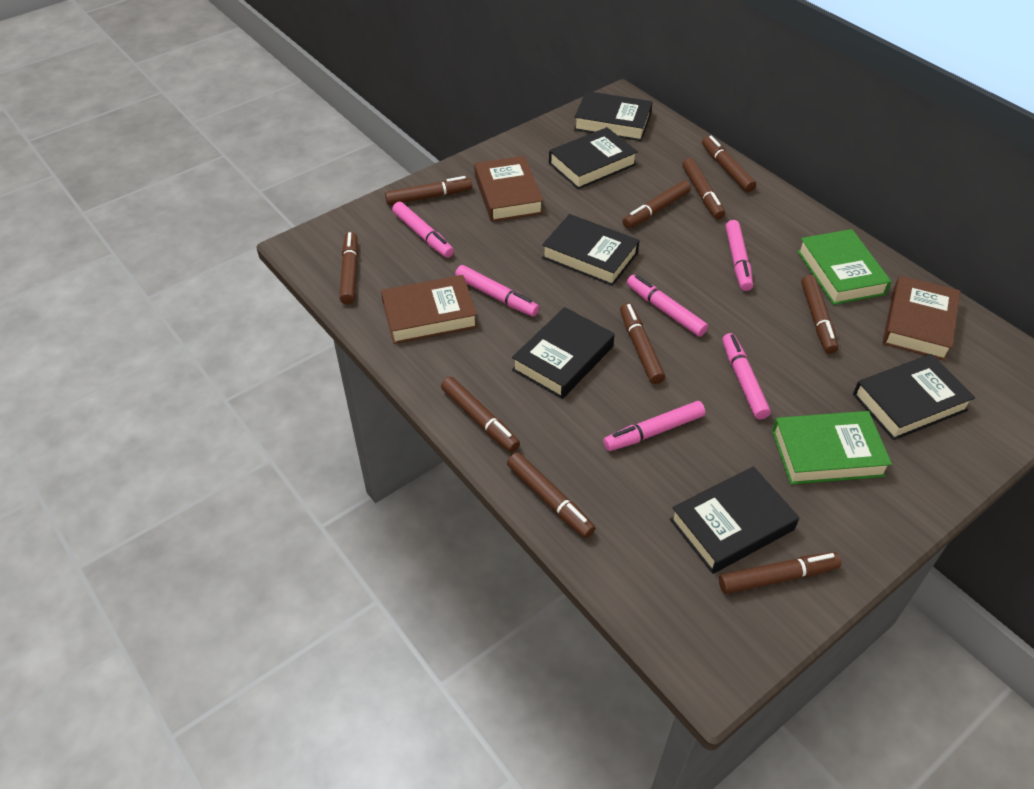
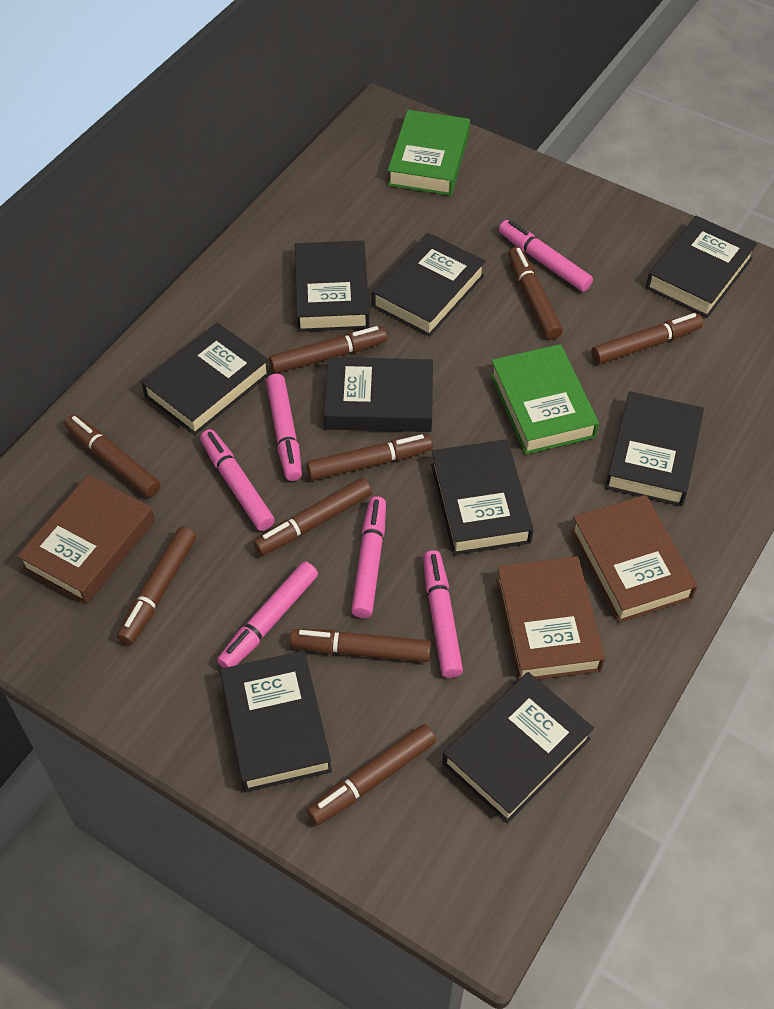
black book: [512,307,615,399] [542,214,640,286] [549,127,638,189] [574,91,652,141] [670,466,799,574] [853,354,975,440] = 6 -> [141,323,270,435] [220,651,332,792] [295,240,370,332] [324,357,433,432] [372,233,486,337] [431,439,534,555] [442,672,594,823] [605,391,704,506] [646,216,757,318] = 9
brown marker: [339,232,358,304] [385,176,472,205] [441,377,520,452] [507,452,595,538] [620,303,665,384] [623,181,691,229] [682,158,725,219] [702,136,756,192] [719,552,841,594] [801,275,838,354] = 10 -> [65,414,161,497] [117,526,196,645] [253,478,372,555] [269,326,387,374] [290,629,431,662] [306,434,433,480] [307,724,436,825] [508,247,563,339] [591,313,703,364] = 9

